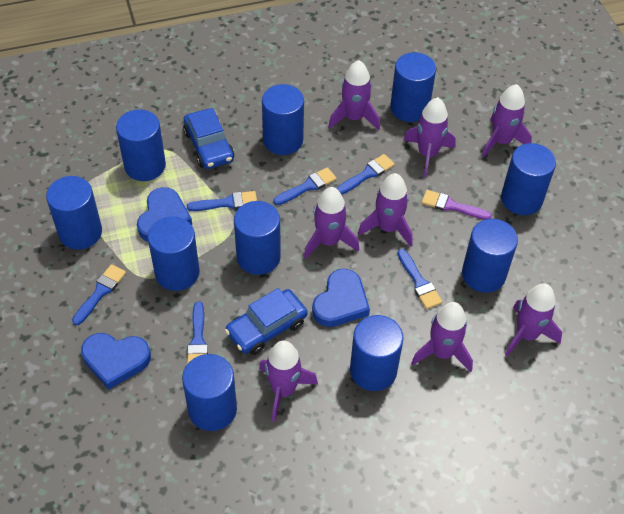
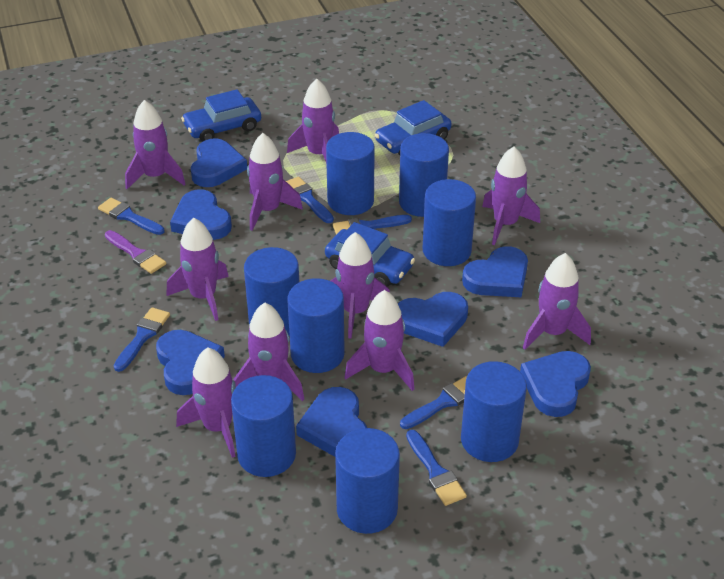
blue car: [183,108,234,169] [225,288,308,355] = 2 -> [181,89,261,142] [325,222,415,287] [375,100,452,155] = 3
blue cylinder: [46,176,102,250] [116,109,166,181] [148,216,200,291] [182,354,237,431] [234,201,281,275] [262,84,304,155] [350,315,404,391] [390,52,436,122] [462,219,518,293] [501,143,556,215] = 10 -> [231,375,296,477] [244,247,299,336] [287,278,345,373] [326,132,375,215] [335,428,400,534] [399,133,449,217] [423,179,476,266] [461,361,527,462] = 8
blue heart: [81,333,151,390] [137,187,192,242] [312,269,370,327] = 3 -> [156,330,225,395] [170,189,232,240] [191,138,247,187] [296,387,367,457] [398,292,468,347] [462,246,528,297] [520,351,591,417] = 7
purple rocket: [259,340,318,422] [304,187,359,259] [328,60,380,130] [358,173,413,247] [403,97,456,177] [411,302,473,372] [482,84,532,158] [505,283,562,356] = 8 -> [125,100,185,189] [167,218,229,321] [176,348,236,458] [234,303,304,401] [247,133,303,231] [287,79,339,161] [331,232,390,339] [344,290,414,391] [482,147,540,245] [523,253,591,350] = 10

